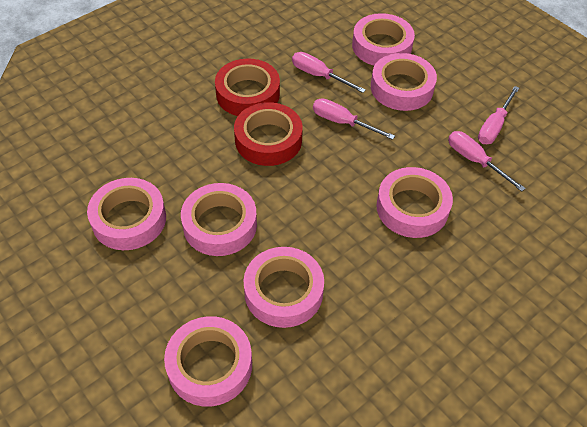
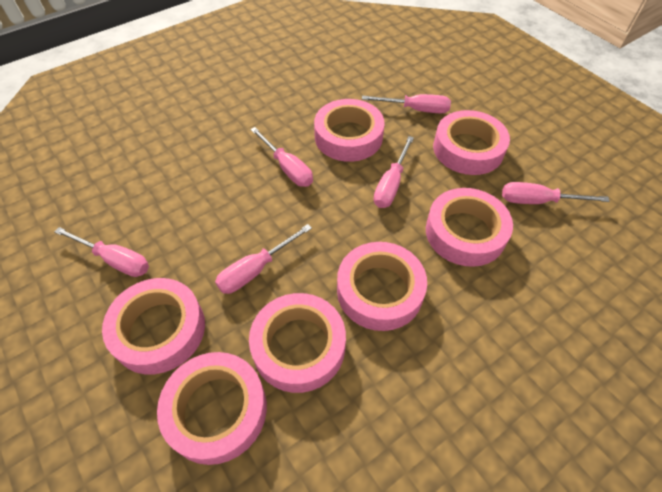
pink screwdriver: [292,52,366,93] [313,98,395,140] [448,131,526,192] [478,86,519,144] = 4 -> [54,227,149,277] [215,224,312,294] [250,127,313,187] [362,94,451,113] [374,136,414,208] [502,182,610,204] = 6
red tape: [215,58,280,116] [234,102,303,166] = 2 -> none = 0

